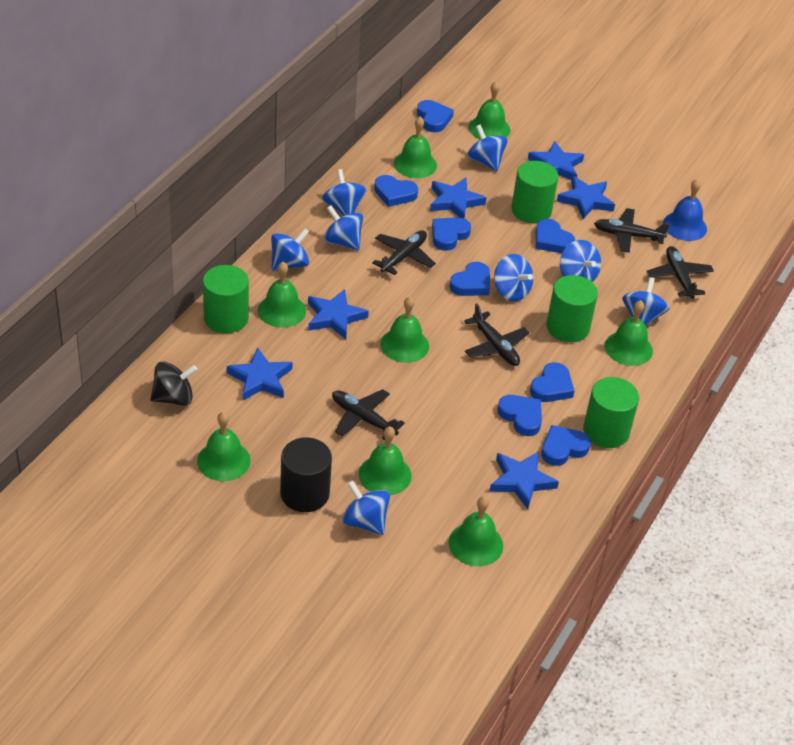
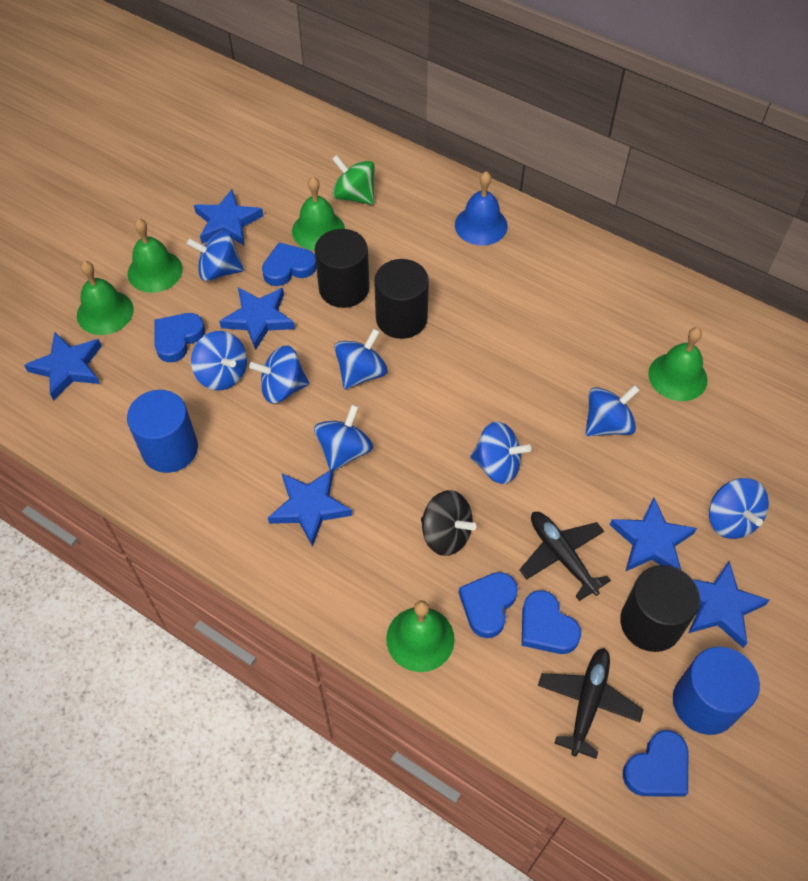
black cylinder: [280,437,332,512] = 1 -> [315,229,370,308] [374,259,429,339] [620,565,700,652] = 3
black plane: [332,389,405,440] [372,230,436,275] [464,303,530,366] [594,208,670,253] [646,246,714,299] = 5 -> [519,512,611,601] [538,648,643,759] = 2
blue cylinder: none = 0 -> [127,390,198,473] [673,647,760,735] = 2
blue heart: [374,175,418,207] [417,100,454,132] [432,217,471,251] [449,262,490,296] [497,395,542,436] [530,362,574,402] [536,219,575,253] [541,425,591,466] = 8 -> [154,313,205,362] [262,243,316,286] [459,572,518,638] [522,590,581,654] [623,730,688,797] = 5
green bell: [197,412,251,481] [258,262,306,328] [359,427,412,495] [380,297,429,363] [394,117,437,178] [449,496,503,566] [469,82,510,140] [605,300,653,366] = 8 -> [77,261,133,335] [128,218,183,293] [292,177,345,251] [386,600,455,672] [648,327,708,401] = 5
green cylinder: [203,265,249,333] [511,161,558,224] [546,275,598,342] [583,377,639,448] = 4 -> none = 0
green spinning top: none = 0 -> [332,155,375,205] = 1

